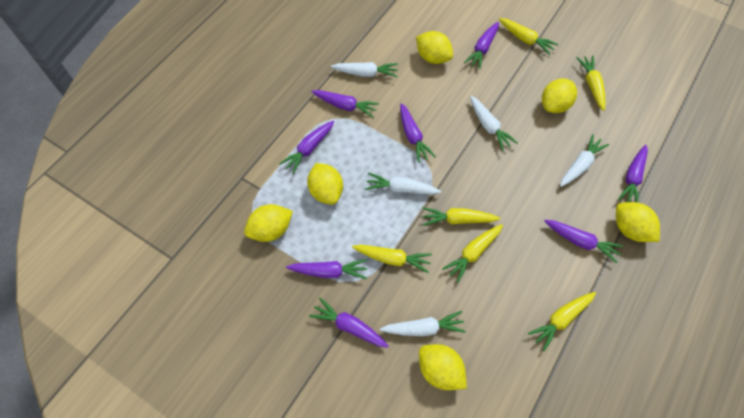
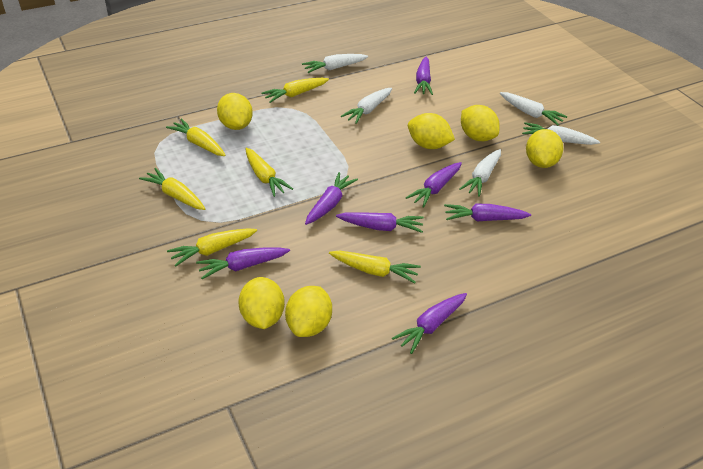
purple carrot: [279,121,334,174] [286,259,367,279] [309,297,389,348] [311,90,379,118] [400,103,436,163] [464,22,499,69] [544,220,623,263] [618,145,648,203] = 8 -> [196,247,290,279] [305,172,358,225] [336,212,424,233] [392,293,467,354] [406,162,462,208] [414,57,433,95] [444,204,531,221] = 7

